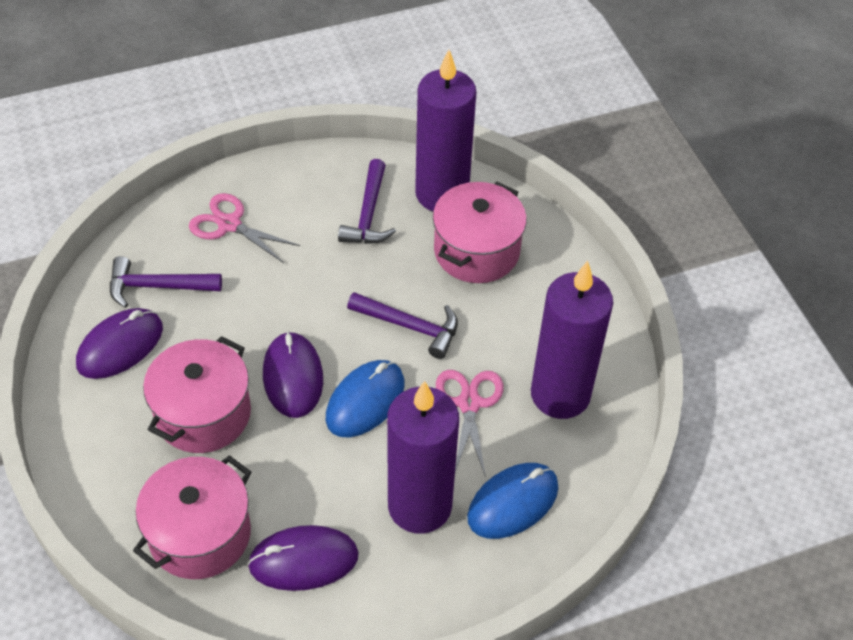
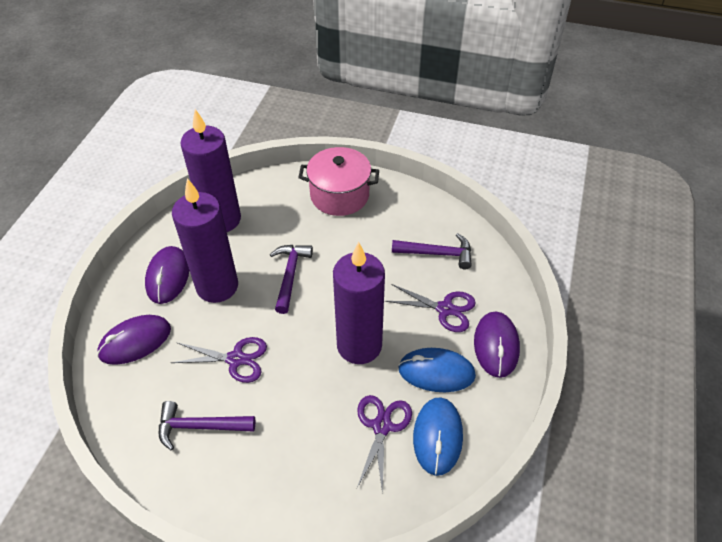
pink pot: [133,455,251,579] [143,336,251,453] [433,182,527,283] = 3 -> [298,147,379,216] = 1
pink scissors: [189,193,300,263] [436,370,504,477] = 2 -> none = 0
purple scissors: none = 0 -> [171,337,267,383] [357,395,412,494] [385,284,476,332] = 3

